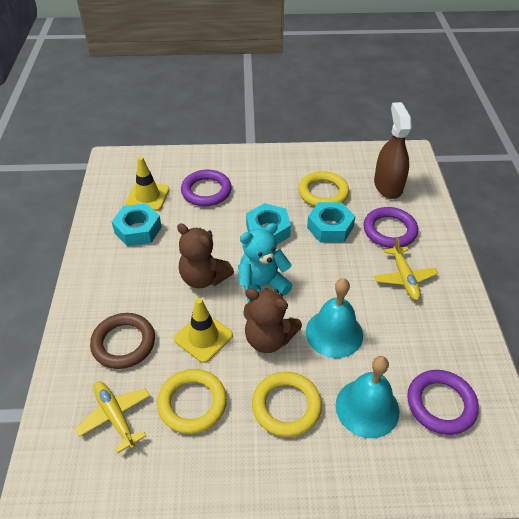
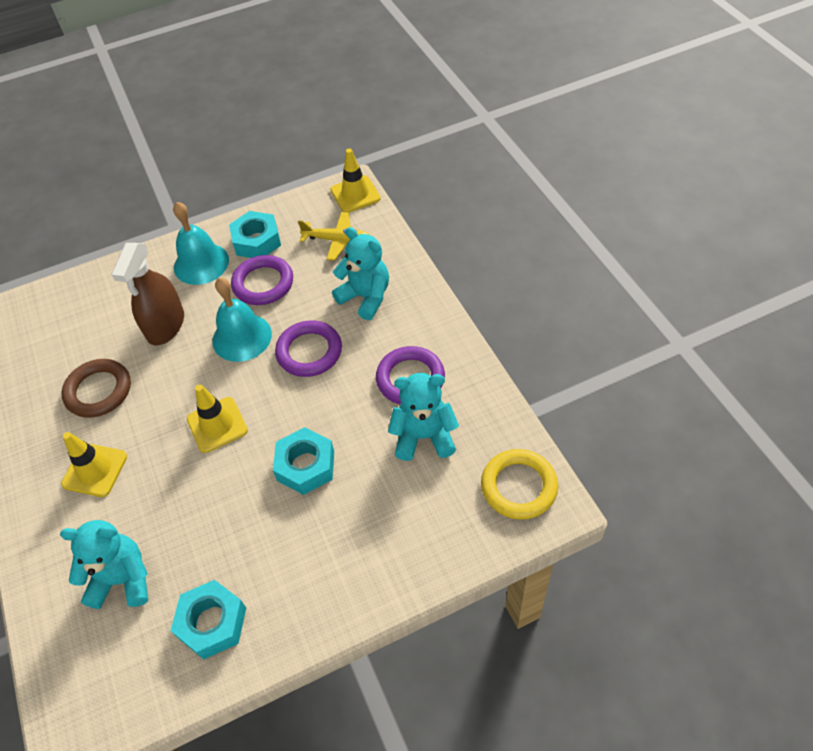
brown teddy bear: [177,223,234,288] [243,288,302,353] = 2 -> none = 0
turquoise teddy bear: [238,223,293,303] = 1 -> [60,520,148,609] [332,227,389,320] [388,373,459,461] = 3
yellow plane: [75,381,150,454] [374,237,438,300] = 2 -> [298,212,369,261] = 1
yellow ring: [157,369,227,434] [252,372,322,437] [298,171,349,207] = 3 -> [481,449,558,520] = 1
yellow traffic cone: [126,156,169,211] [174,298,233,363] = 2 -> [61,432,127,497] [187,384,248,453] [330,149,381,213] = 3

